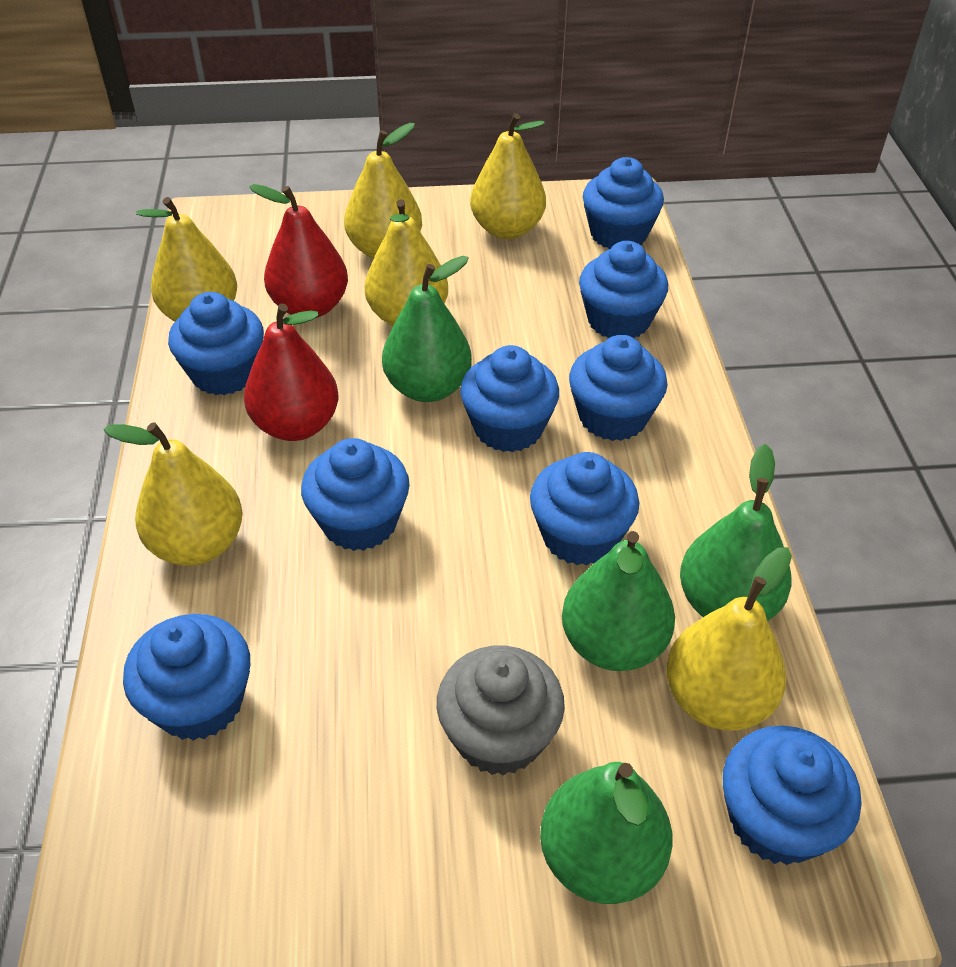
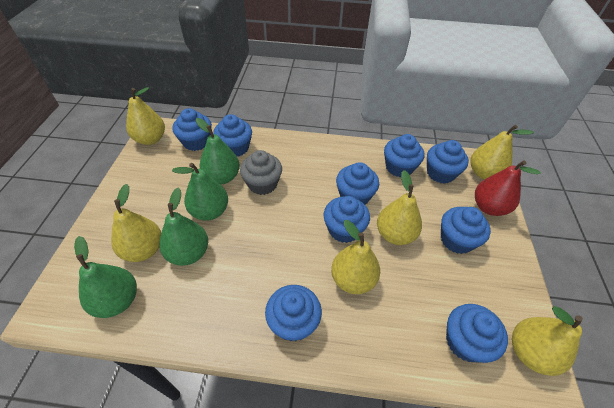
red pear: [244,303,338,441] [249,184,348,318] = 2 -> [475,160,540,216] = 1

